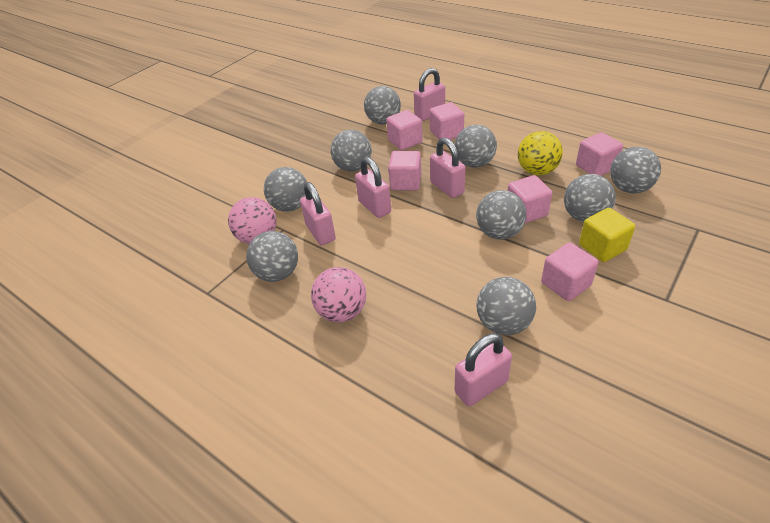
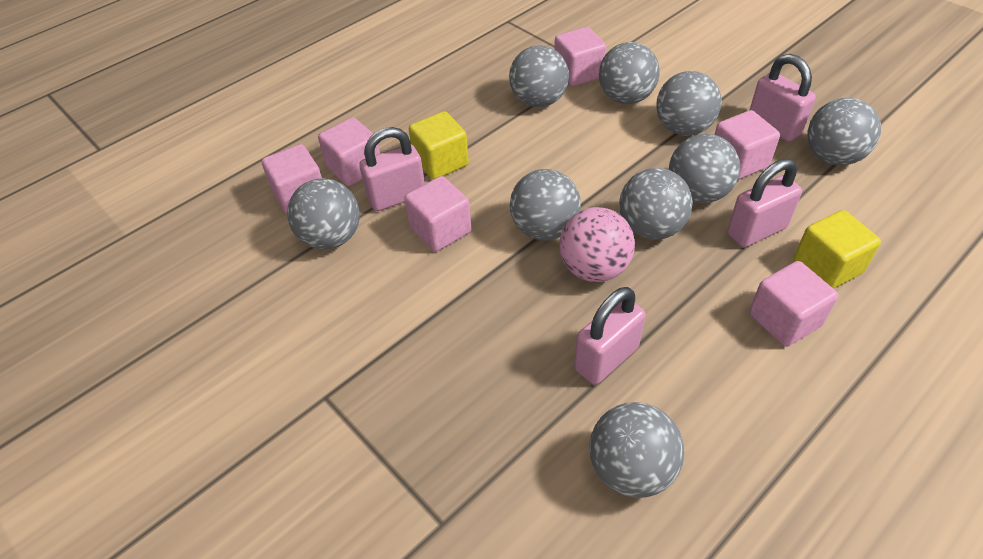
pink ball: [228,197,276,244] [311,267,366,323] = 2 -> [559,207,635,282] = 1
pink padlock: [300,182,336,245] [355,157,391,218] [414,68,445,121] [430,137,465,198] [455,333,512,406] = 5 -> [359,127,425,211] [574,287,646,385] [727,159,802,247] [750,54,816,142] = 4
yellow ball: [518,131,563,175] = 1 -> none = 0
yellow cube: [579,208,635,262] = 1 -> [409,111,469,180] [794,210,881,289] = 2

